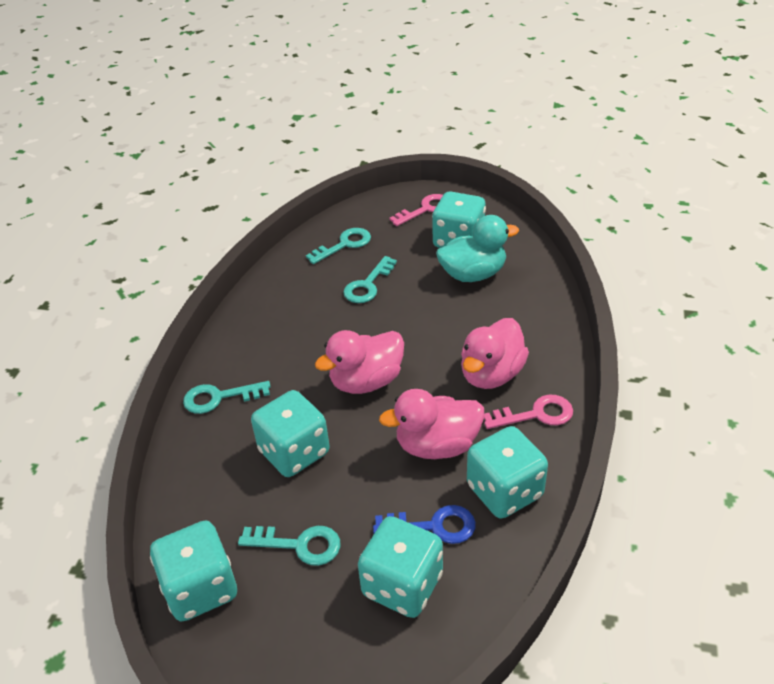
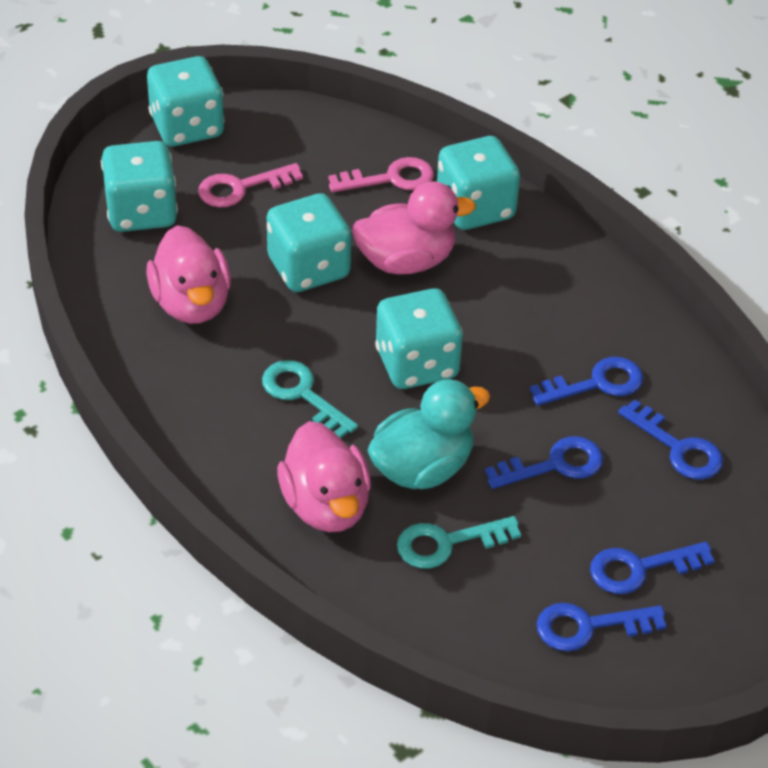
blue key: [373,505,476,544] = 1 -> [485,436,603,489] [530,357,643,406] [536,603,666,651] [590,542,715,594] [618,399,723,480] = 5
turquoise key: [183,381,271,414] [238,526,341,566] [306,228,371,264] [343,256,397,303] = 4 -> [262,360,358,439] [397,516,521,569] = 2

